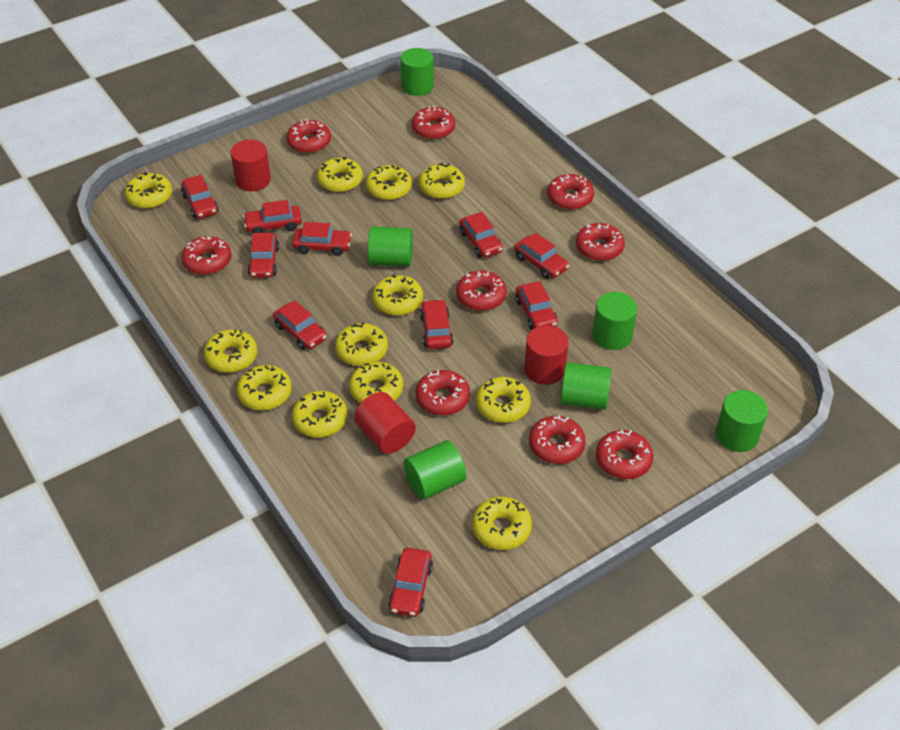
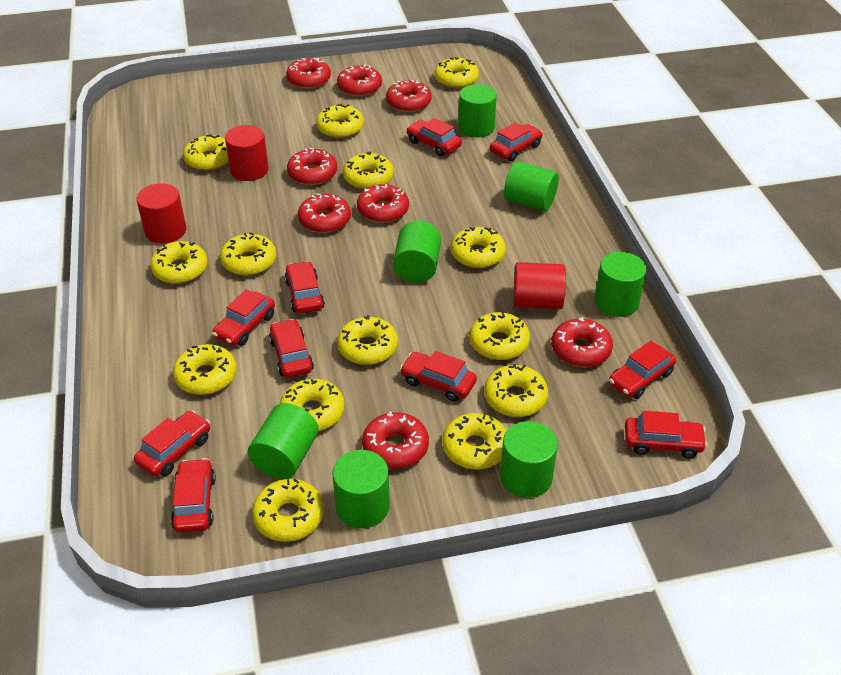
green cylinder: [368,226,413,266] [401,48,434,96] [404,440,466,500] [561,362,611,410] [592,292,637,350] [716,390,768,452] = 6 -> [247,403,319,479] [332,450,390,528] [393,221,441,283] [458,84,497,137] [500,421,558,498] [504,161,559,211] [595,252,646,317] = 7
red donut: [181,236,231,275] [286,119,331,153] [412,106,455,140] [416,369,470,416] [456,271,507,311] [529,415,586,464] [547,174,594,210] [576,223,625,261] [596,430,653,479] = 9 -> [286,58,331,89] [287,148,337,185] [298,193,351,233] [337,65,382,97] [357,184,409,223] [362,412,429,469] [386,80,432,112] [551,317,613,367] = 8
yellow donut: [125,172,172,209] [204,329,257,373] [237,365,292,410] [292,391,348,438] [317,157,363,192] [335,322,388,366] [349,362,404,403] [366,165,412,200] [372,274,423,316] [419,163,465,199] [472,497,532,550] [476,377,531,423] = 12 -> [150,241,208,284] [173,344,237,395] [183,134,229,171] [220,232,276,276] [252,479,324,542] [280,379,345,431] [316,103,364,138] [337,315,398,365] [343,151,393,189] [434,57,479,88] [442,413,506,470] [451,227,506,268] [469,312,530,360] [484,364,548,417] = 14

